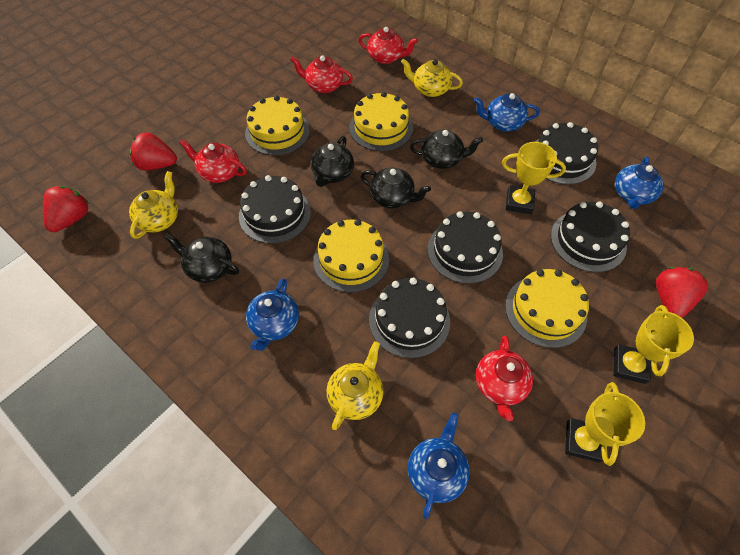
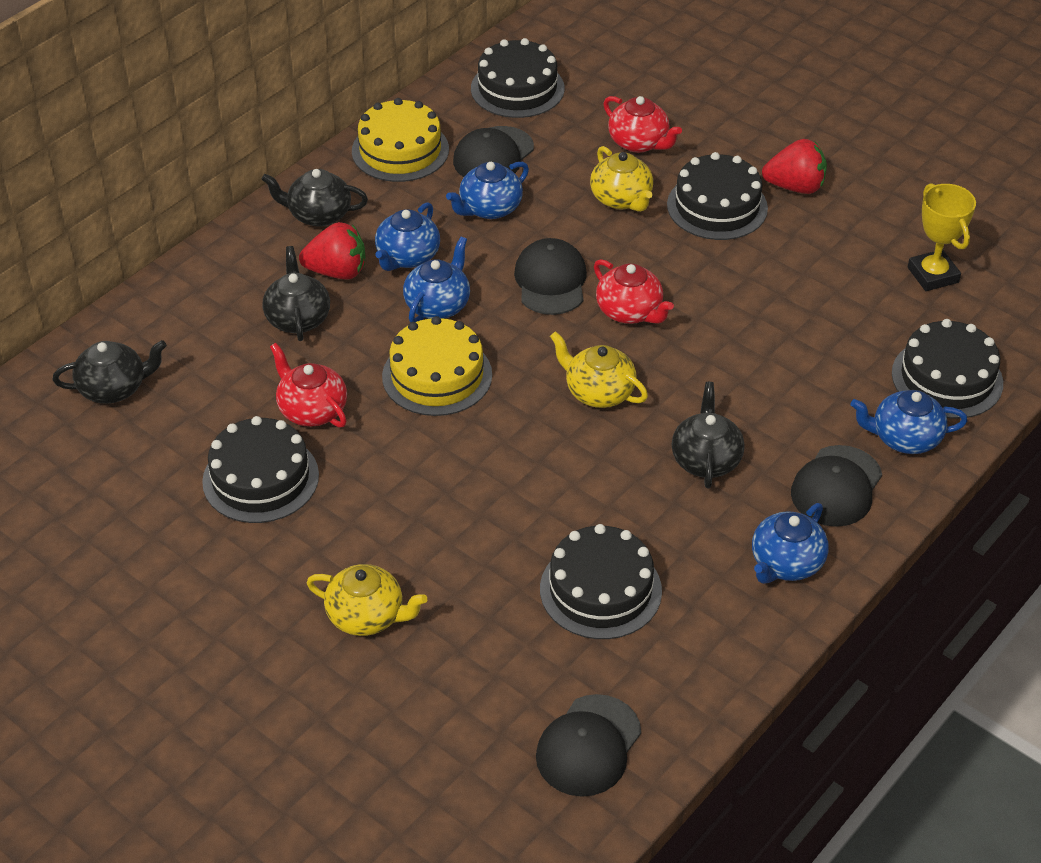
black cap: none = 0 -> [453,126,534,177] [514,238,587,315] [536,694,641,797] [791,445,882,527] = 4
blue teapot: [246,278,299,351] [408,413,470,519] [474,93,540,132] [615,157,663,209] = 4 -> [375,202,440,271] [403,237,470,322] [446,162,529,219] [752,503,829,584] [851,390,967,454] = 5
red strawberry: [43,186,89,232] [130,133,177,171] [656,267,708,318] = 3 -> [299,222,365,279] [762,139,827,194] = 2
red teapot: [179,139,247,183] [290,55,353,93] [359,27,418,64] [476,336,533,421] = 4 -> [270,343,347,428] [594,259,674,324] [603,96,682,153] = 3
yellow cake: [245,95,310,155] [313,219,389,292] [349,92,413,151] [505,269,589,348] = 4 -> [352,98,449,182] [382,316,492,416] = 2
yellow trophy: [502,142,566,214] [565,382,645,466] [613,305,694,384] = 3 -> [908,183,976,291] = 1

